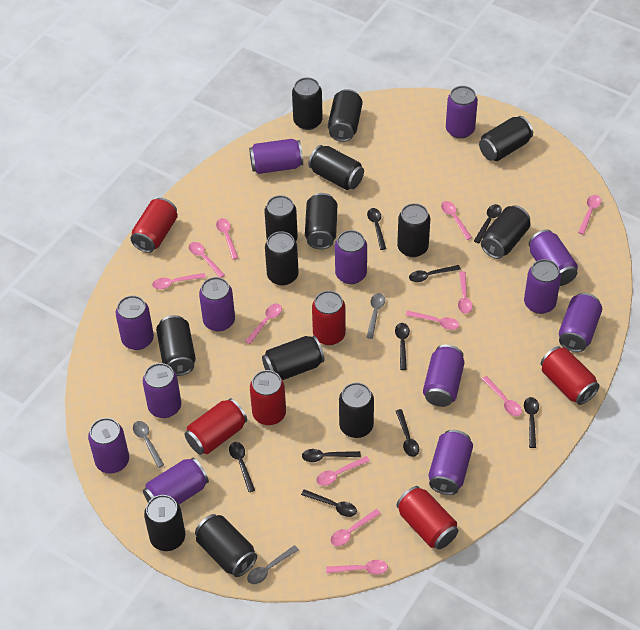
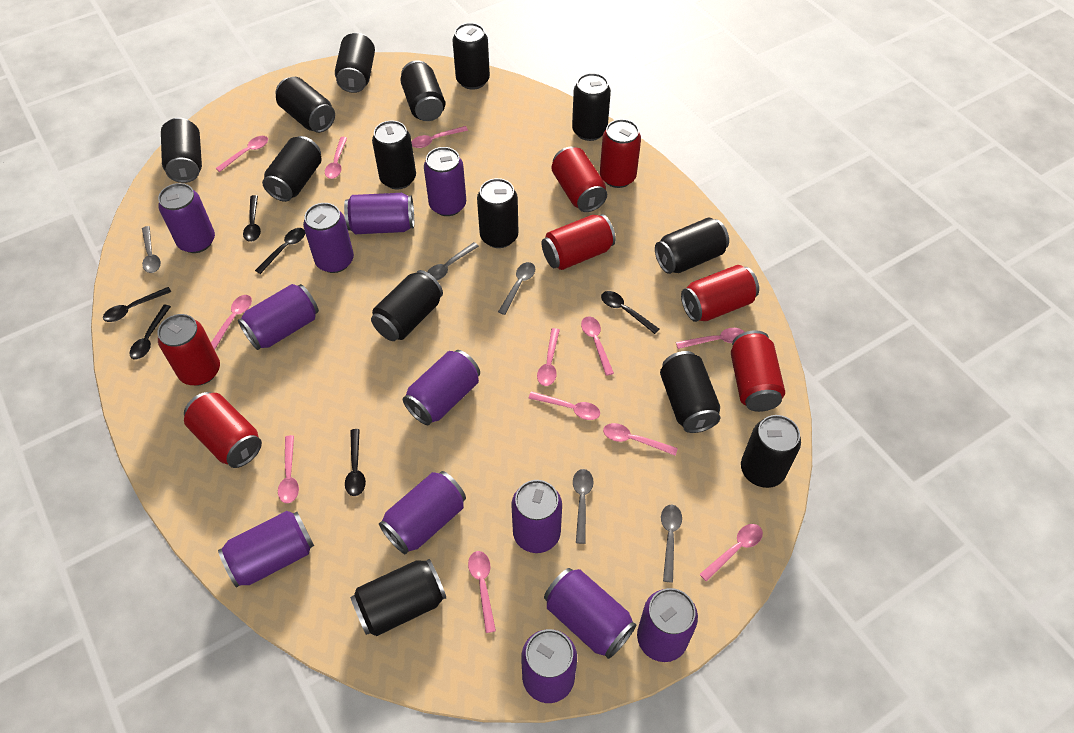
black spoon: [229,442,255,492] [301,489,357,517] [302,449,361,462] [367,208,386,250] [395,323,410,370] [396,409,419,457] [409,265,461,282] [474,204,502,243] [524,397,539,448] = 9 -> [103,287,171,322] [129,305,171,360] [243,195,261,242] [255,228,305,274] [345,429,366,496] [601,291,659,334] = 6
grey spoon: [133,421,164,468] [247,545,299,584] [366,293,385,339] = 3 -> [142,226,161,273] [427,242,479,280] [498,262,535,315] [573,469,594,544] [661,505,682,583] = 5
purple can: [88,418,129,474] [116,296,154,350] [143,363,181,418] [143,457,209,504] [199,277,235,332] [249,139,303,174] [335,230,367,284] [423,345,465,407] [429,430,473,495] [446,86,478,139] [524,259,561,314] [529,229,578,286] [559,293,602,352] = 13 -> [158,183,215,253] [218,511,314,588] [238,284,319,350] [303,203,354,273] [344,193,414,234] [379,471,466,554] [403,350,480,425] [424,147,466,216] [511,480,562,553] [521,629,577,703] [544,568,636,659] [637,588,698,662] = 12
red can: [131,198,178,253] [184,398,247,455] [250,370,286,425] [312,291,346,345] [396,486,458,549] [541,346,600,405] = 6 -> [157,314,220,385] [184,392,262,468] [542,214,616,270] [552,147,607,212] [600,119,641,188] [681,265,759,322] [731,330,785,412] = 7

